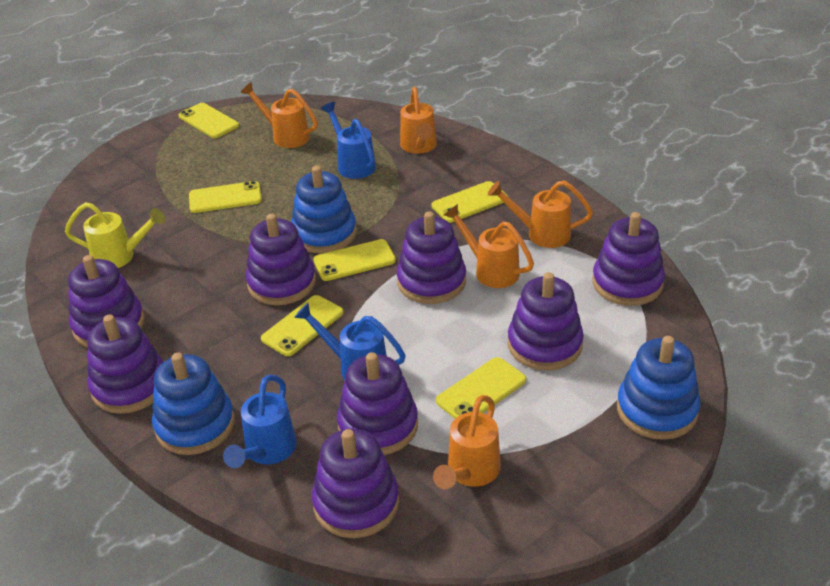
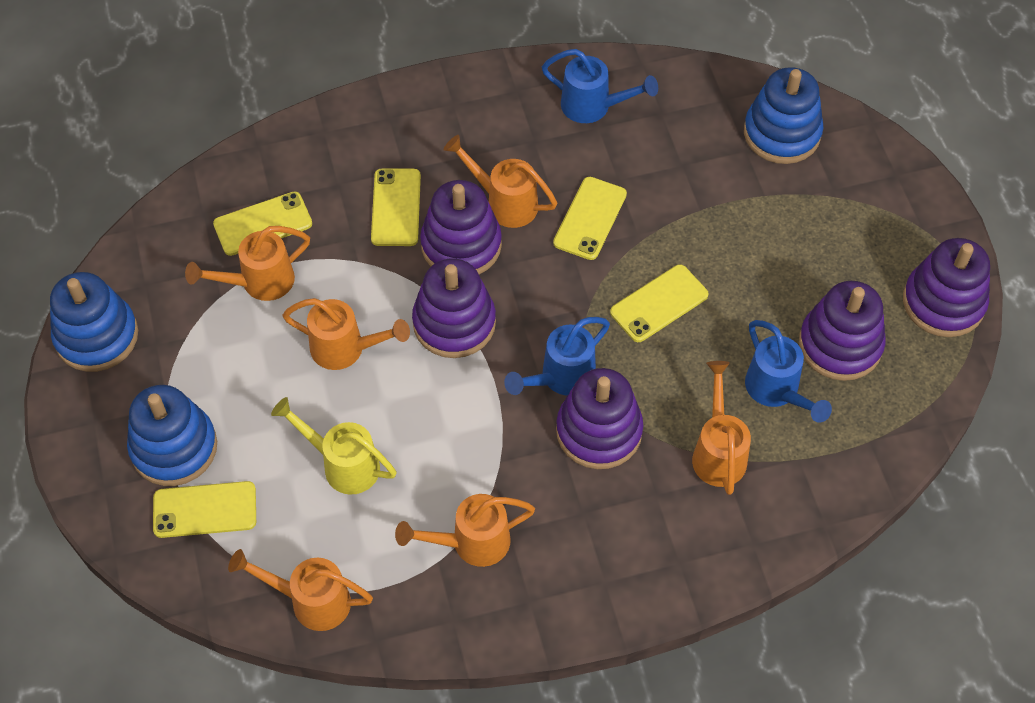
orange watering can: [240,82,318,148] [400,87,437,154] [433,395,501,489] [444,204,534,288] [488,180,593,248] = 5 -> [185,226,310,301] [228,549,373,631] [282,298,410,370] [395,494,535,567] [444,135,557,228] [692,361,751,495] = 6
purple stacking toy: [68,255,144,347] [87,315,163,414] [246,214,316,305] [312,429,399,538] [337,352,418,455] [397,211,466,304] [508,272,584,370] [593,212,665,306] = 8 -> [412,258,496,358] [420,180,502,274] [556,368,643,469] [799,281,886,381] [903,238,990,337] = 5
yellow phone: [178,103,239,138] [189,181,262,213] [261,295,344,356] [313,239,396,281] [431,181,508,223] [436,357,526,419] = 6 -> [153,481,256,538] [213,191,312,256] [371,169,421,246] [553,177,627,260] [610,264,708,342] = 5

